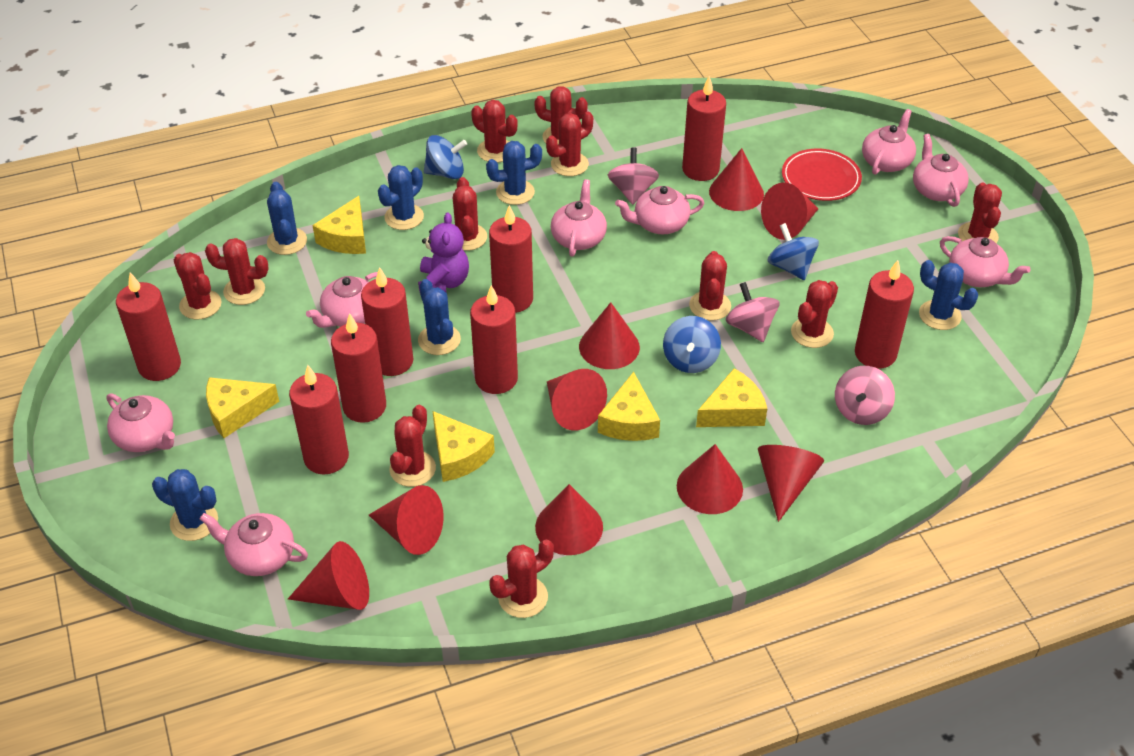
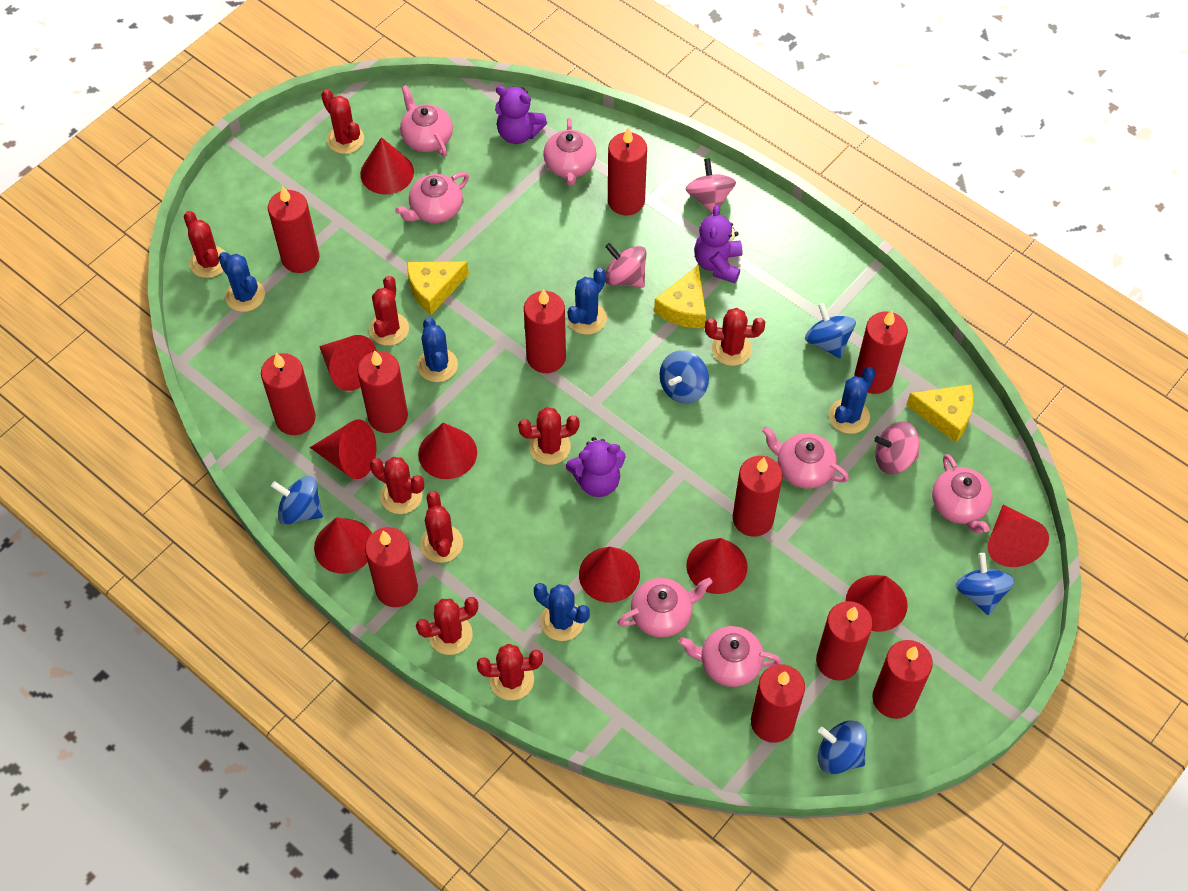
blue cactus: [152,469,218,541] [267,182,307,255] [378,165,424,230] [418,279,461,355] [486,141,542,205] [919,260,978,330] = 6 -> [218,252,265,312] [417,318,458,382] [534,583,590,641] [567,268,607,335] [829,367,875,434] = 5
blue spinning top: [424,135,467,179] [663,316,721,373] [767,223,819,280] = 3 -> [271,476,323,525] [660,350,709,404] [805,303,856,359] [818,720,867,774] [956,553,1015,615] = 5
pink teapot: [106,393,175,452] [200,513,308,576] [306,272,378,328] [551,179,607,257] [615,186,704,234] [862,109,916,175] [913,134,969,207] [940,236,1030,287] = 8 -> [395,172,469,223] [400,85,453,157] [543,118,597,186] [617,577,713,638] [679,626,781,687] [762,426,849,489] [932,454,993,534] = 7
purple teddy bear: [418,212,469,295] = 1 -> [495,86,547,144] [566,437,626,497] [694,205,742,283] = 3
red cactus: [174,252,222,319] [205,238,269,305] [390,405,436,487] [453,177,487,251] [471,100,517,163] [489,539,554,618] [534,86,588,144] [546,112,593,176] [689,251,731,320] [791,280,838,348] [958,183,1002,243] = 11 -> [184,211,225,278] [321,89,364,154] [369,276,409,346] [370,457,424,514] [416,597,478,655] [420,491,463,563] [477,644,543,700] [518,407,580,465] [705,308,765,366] = 9
red candle: [116,272,181,381] [289,365,349,475] [331,313,386,423] [361,267,413,376] [470,285,518,394] [489,205,533,313] [682,76,726,181] [855,260,914,369] = 8 -> [261,353,316,435] [268,186,319,273] [357,350,408,433] [365,527,418,607] [524,289,566,373] [608,127,647,216] [733,456,783,537] [751,664,805,743] [816,601,873,681] [854,310,908,394] [872,640,933,719] = 11
red plate: [782,149,862,201] = 1 -> none = 0
yellow cheese: [206,377,279,438] [312,196,366,254] [433,411,495,482] [598,372,660,441] [696,368,767,427] = 5 -> [407,261,469,315] [654,265,706,328] [906,384,973,443] = 3

